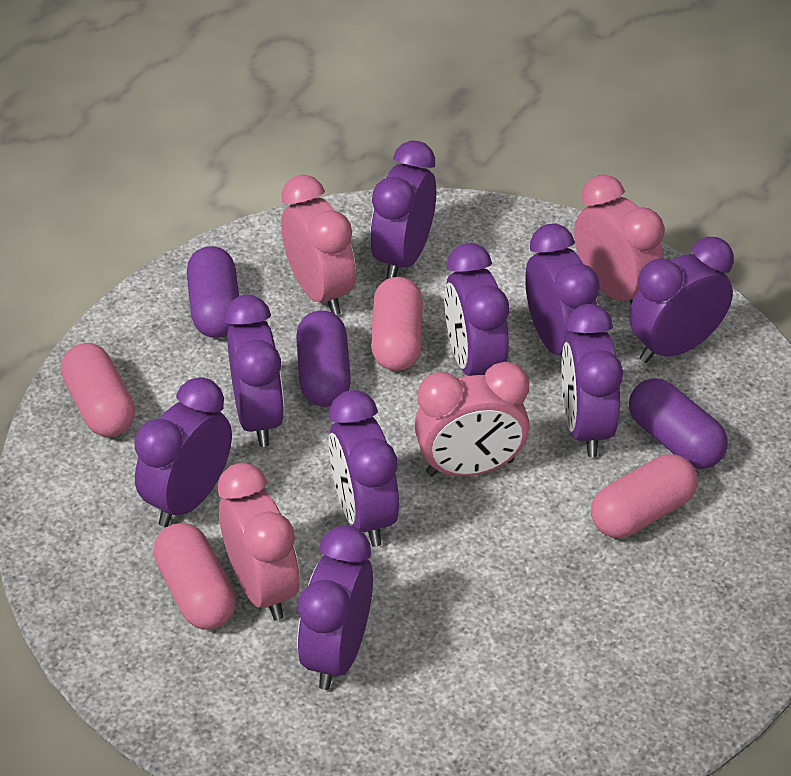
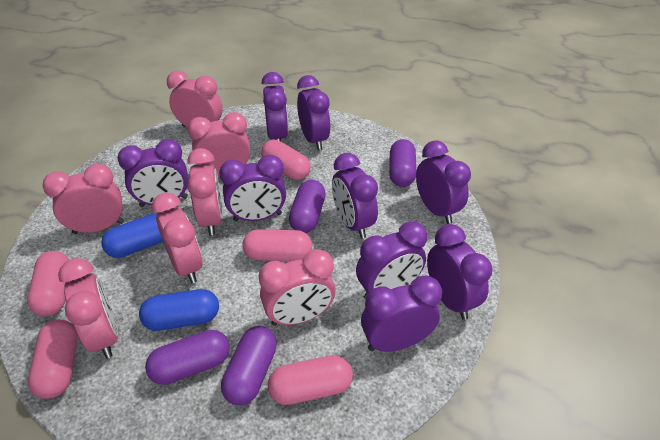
blue capsule: none = 0 -> [101,213,163,258] [139,289,219,331] = 2
pink capsule: [61,343,135,437] [153,523,236,630] [371,277,423,371] [591,454,698,538] = 4 -> [27,251,69,316] [28,319,78,399] [242,229,312,261] [261,140,310,180] [268,355,353,405] = 5
pink clock: [218,463,300,621] [281,175,356,315] [414,362,530,476] [574,175,664,304] = 4 -> [43,163,124,234] [58,258,118,358] [151,193,203,283] [167,71,223,127] [187,148,223,236] [188,112,251,176] [259,249,336,326] = 7
purple capsule: [187,246,239,338] [296,311,351,407] [629,378,728,469] = 3 -> [145,330,230,385] [221,326,277,405] [289,180,326,233] [389,139,416,187] = 4

